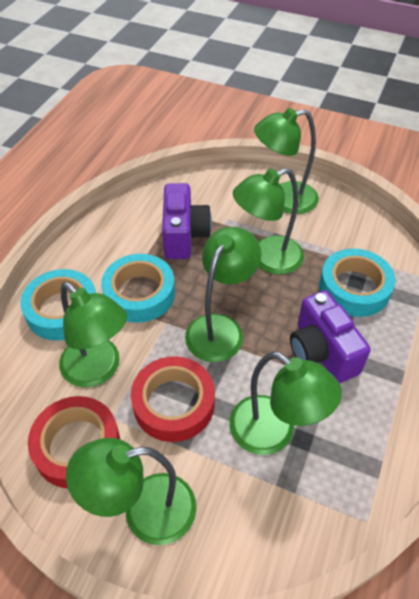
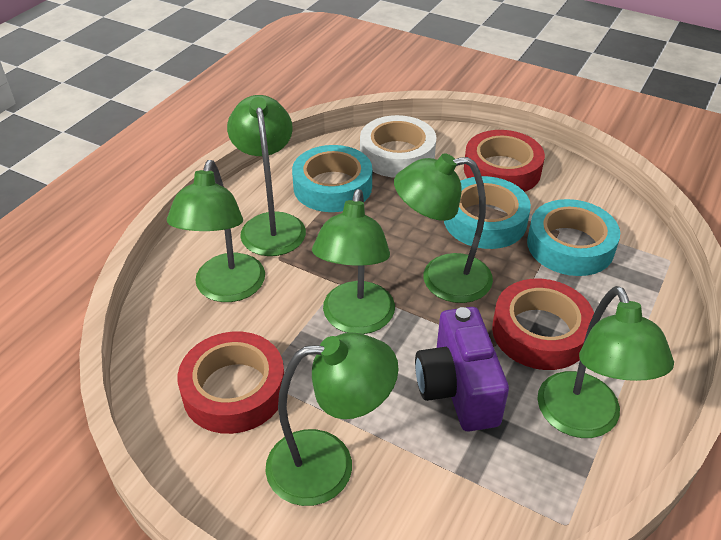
purple camera: [162,183,212,259] [290,290,371,383] = 2 -> [415,307,509,431] = 1
red tape: [28,396,120,488] [131,356,215,442] = 2 -> [178,331,284,434] [464,130,545,192] [492,279,594,370] = 3
white tape: none = 0 -> [360,115,436,178] = 1

